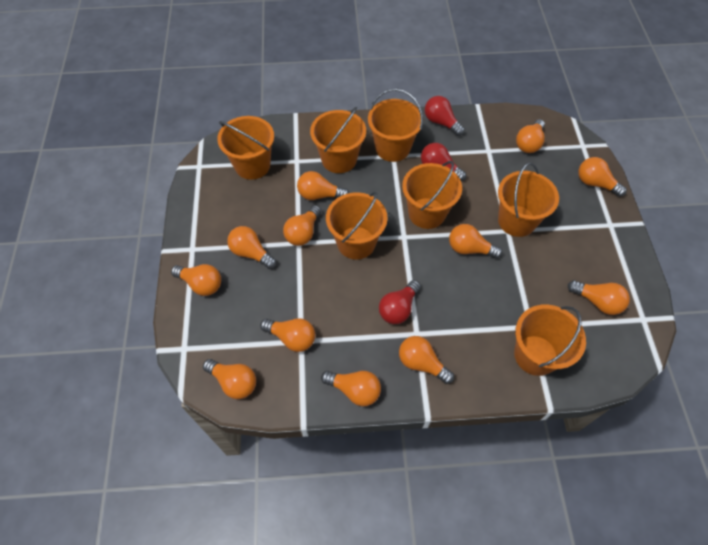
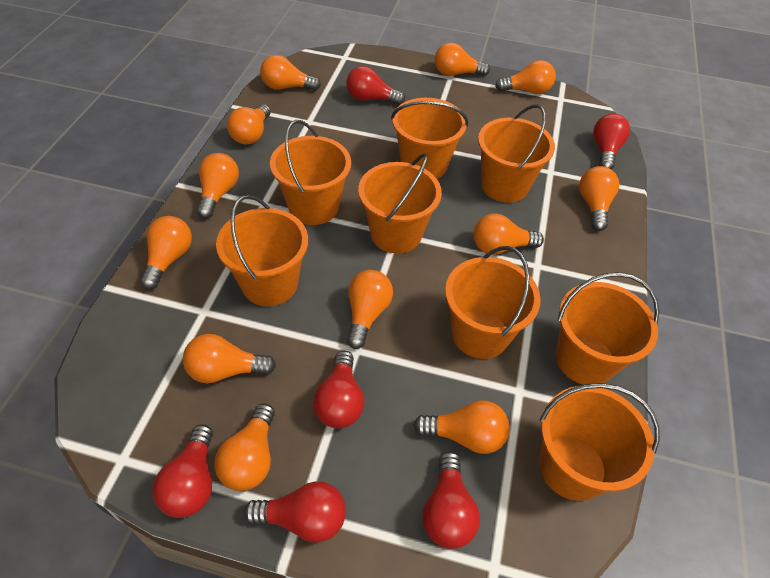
orange bucket: [217,116,274,180] [310,107,366,173] [326,191,388,260] [368,88,423,162] [402,161,462,229] [498,162,559,237] [514,304,586,376] = 7 -> [216,195,308,306] [270,120,351,225] [358,153,442,254] [391,98,468,179] [445,246,541,359] [478,104,555,203] [539,383,660,501] [555,272,659,385] = 8
red light bulb: [379,280,421,324] [421,143,466,181] [425,96,465,136] = 3 -> [152,424,213,518] [244,481,346,543] [313,351,364,428] [346,66,405,105] [423,451,480,549] [593,113,630,169] = 6

